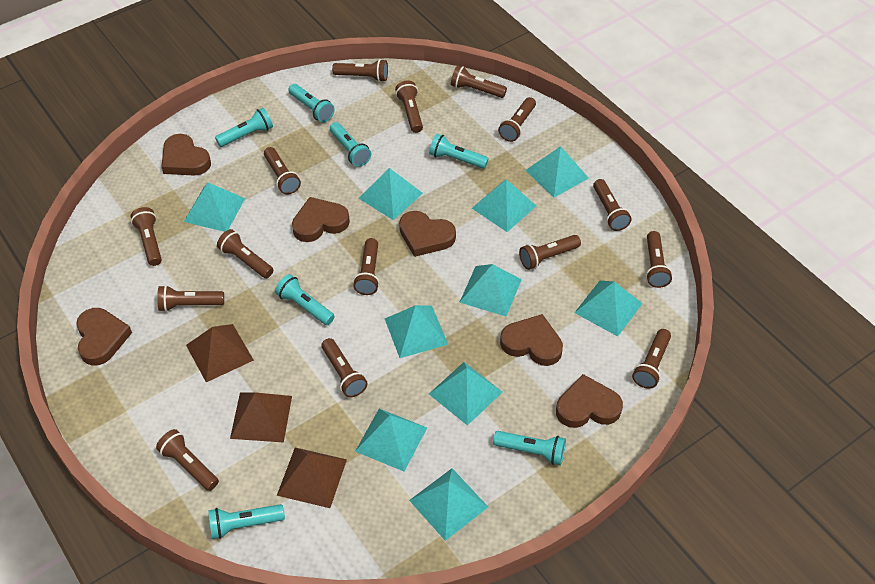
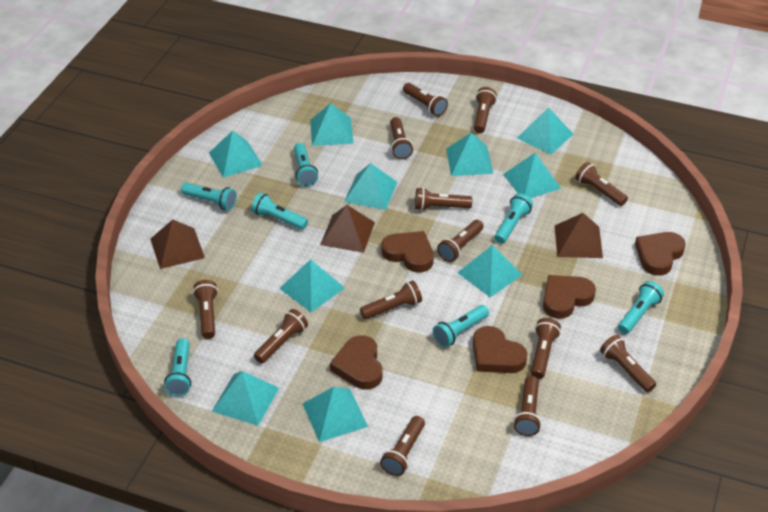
brown flashlight: [131,207,162,266] [156,429,219,491] [157,285,224,312] [217,229,273,278] [264,147,301,195] [321,338,368,397] [332,59,388,82] [353,238,379,295] [395,80,423,133] [451,65,507,98] [498,97,536,142] [519,235,581,270] [593,179,632,231] [632,329,671,389] [646,231,672,288] = 15 -> [193,280,218,339] [254,309,308,363] [360,280,422,319] [380,416,425,476] [390,117,413,159] [403,83,448,116] [415,187,472,211] [437,220,484,262] [474,87,497,133] [514,376,541,436] [531,318,561,379] [575,162,628,206] [600,335,656,392] = 13
brown heart: [76,308,132,366] [161,134,211,176] [292,197,350,242] [399,211,456,257] [500,314,563,366] [556,374,623,428] = 6 -> [330,335,382,389] [381,231,434,273] [473,326,528,373] [543,275,596,319] [635,232,686,276] = 5

